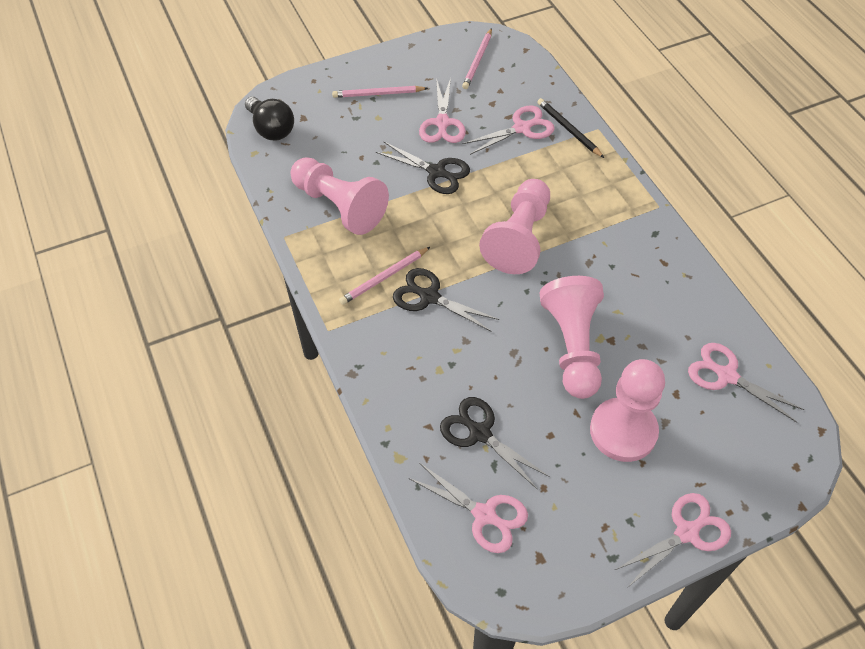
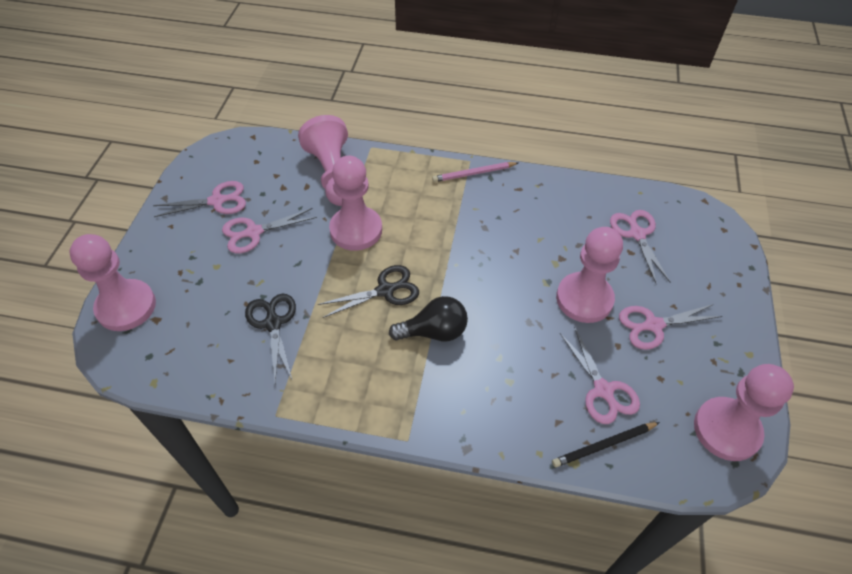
black scissors: [376,141,470,194] [393,268,499,332] [440,397,550,490] = 3 -> [245,294,296,383] [318,265,419,318] = 2
pink pawn: [291,157,389,235] [479,179,550,274] [540,276,604,399] [590,359,665,462] = 4 -> [69,234,156,331] [298,115,348,206] [329,156,382,251] [556,227,623,323] [694,364,794,461] = 5
pink pencil: [332,86,428,98] [339,247,430,305] [462,28,492,89] = 3 -> [432,162,518,182] = 1

